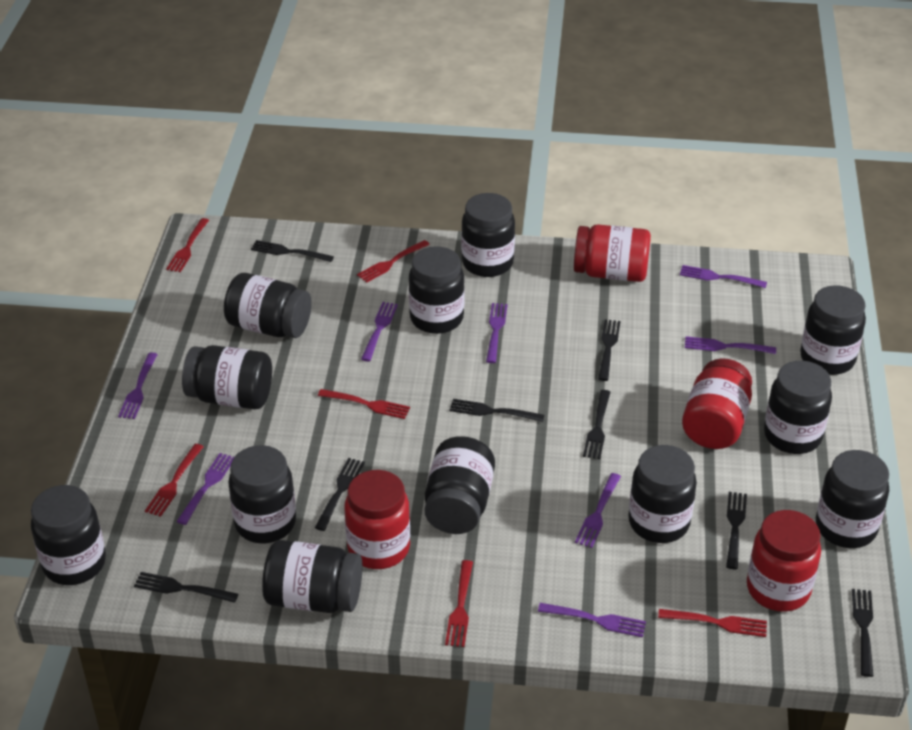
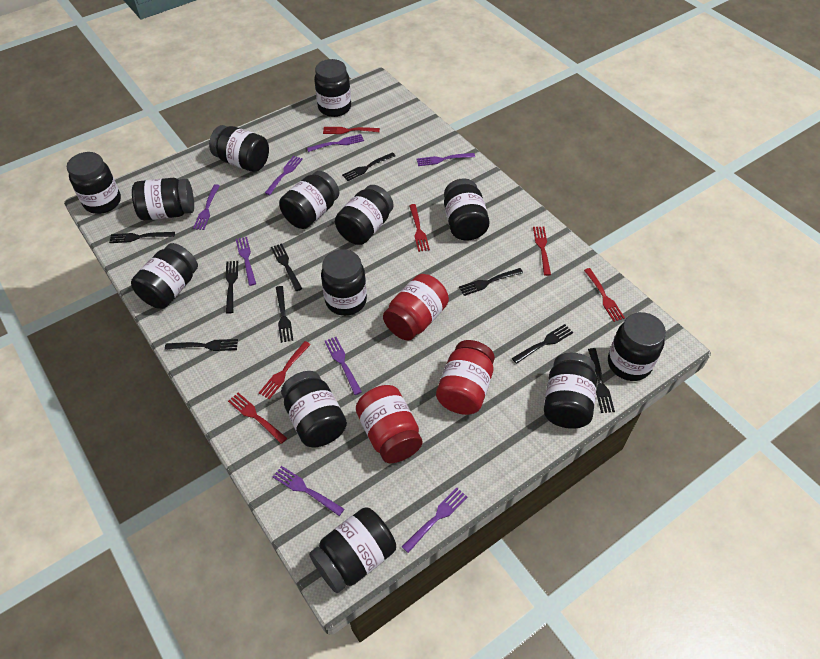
black fork: [134,572,238,603] [251,240,334,262] [315,458,365,531] [450,399,544,422] [583,390,610,459] [598,319,620,381] [726,492,747,569] [852,589,873,677] = 8 -> [109,232,175,243] [165,339,238,351] [225,261,238,314] [271,243,302,291] [276,286,294,343] [342,152,396,181] [459,268,523,296] [512,324,573,364] [588,348,615,413] = 9
black jar: [31,485,106,585] [182,345,272,409] [224,273,312,338] [228,445,296,543] [262,540,362,613] [409,246,465,334] [425,436,495,534] [461,193,515,277] [628,445,697,543] [764,361,832,454] [800,285,866,375] [816,450,889,548] = 12 -> [67,152,121,214] [131,243,198,309] [132,178,194,220] [209,125,269,172] [279,171,339,229] [281,371,347,448] [309,507,396,593] [314,59,351,117] [321,249,367,316] [335,185,393,245] [444,178,490,241] [544,353,597,429] [608,312,666,381] = 13
red jar: [345,470,410,569] [574,224,651,282] [682,359,752,449] [747,510,821,612] = 4 -> [356,385,422,463] [383,274,449,341] [436,340,495,415] = 3

